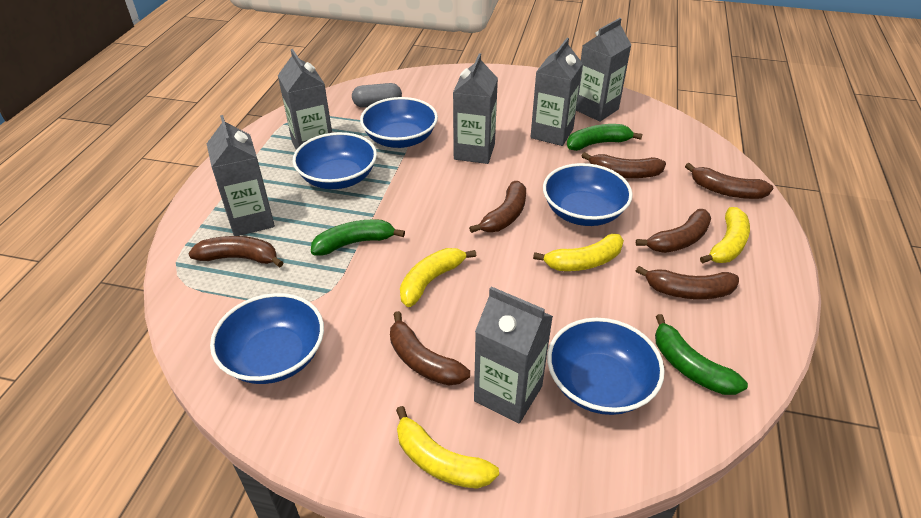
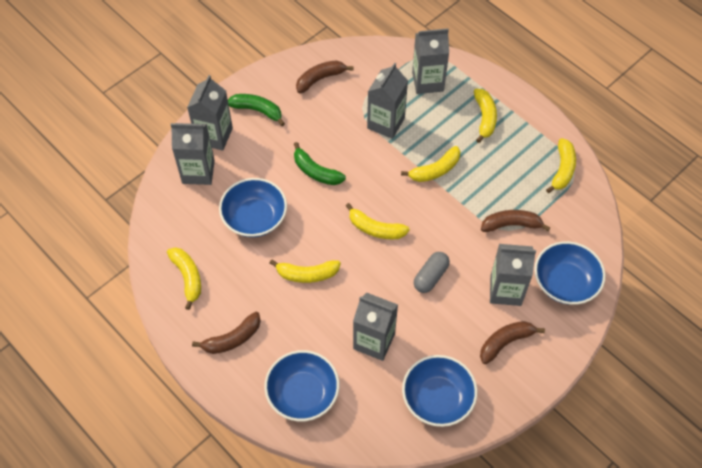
blue bowl: [210,293,324,384] [293,132,377,189] [360,97,438,148] [543,163,633,226] [547,318,665,415] = 5 -> [219,178,287,237] [264,350,339,421] [402,355,477,427] [534,241,606,305] = 4
brown banana: [188,236,284,267] [390,311,470,385] [469,181,526,233] [582,152,666,178] [636,209,711,253] [636,266,739,299] [685,163,773,199] = 7 -> [192,312,261,354] [296,60,353,94] [480,321,545,364] [481,210,551,232] = 4
green banana: [311,219,405,256] [567,124,642,151] [655,314,748,395] = 3 -> [228,94,285,126] [294,142,346,185] = 2
yellow banana: [396,406,499,489] [400,248,476,307] [533,234,624,271] [700,207,750,264] = 4 -> [167,247,201,310] [270,259,341,283] [346,203,410,239] [401,146,460,182] [474,89,497,143] [546,138,576,193] = 6

